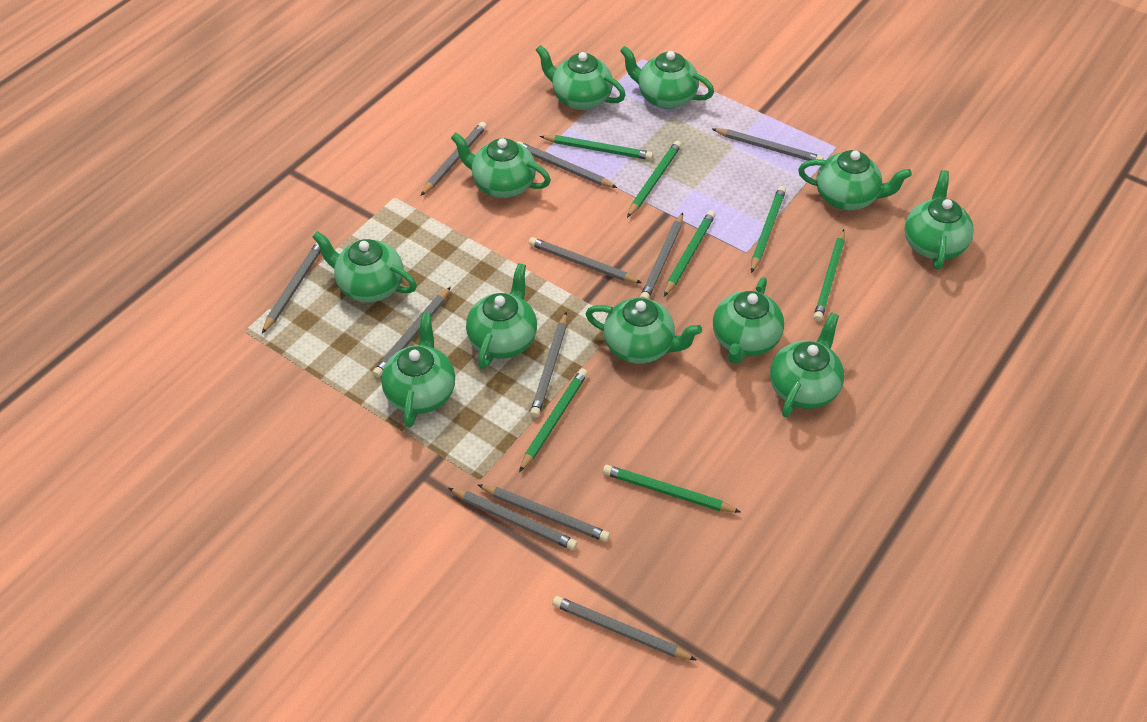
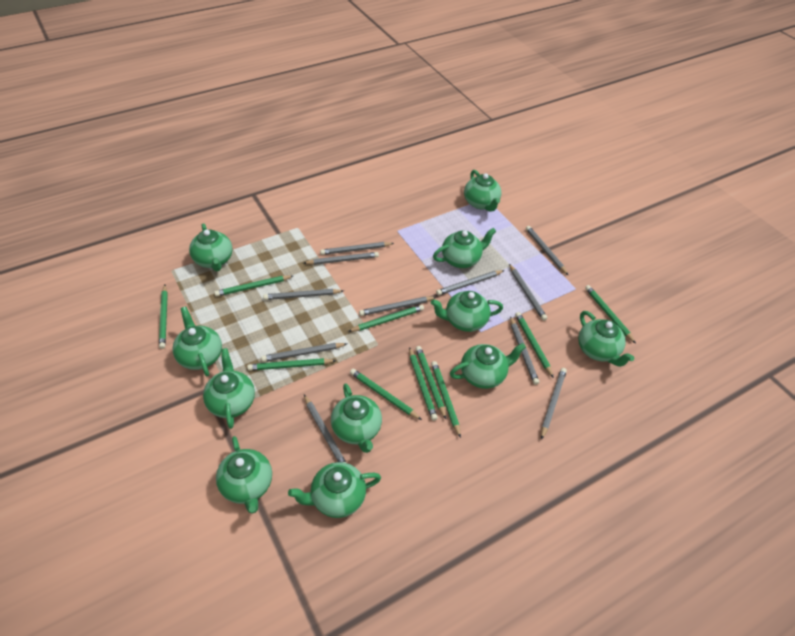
green pencil: [519,368,588,472] [540,135,653,160] [603,465,741,513] [627,141,682,218] [664,210,715,296] [751,186,786,273] [813,229,845,321] = 7 -> [159,285,168,349] [214,276,293,297] [247,358,336,371] [348,305,424,332] [350,369,422,420] [409,347,438,421] [415,346,446,419] [431,361,461,438] [515,312,554,378] [585,285,636,343] = 10

